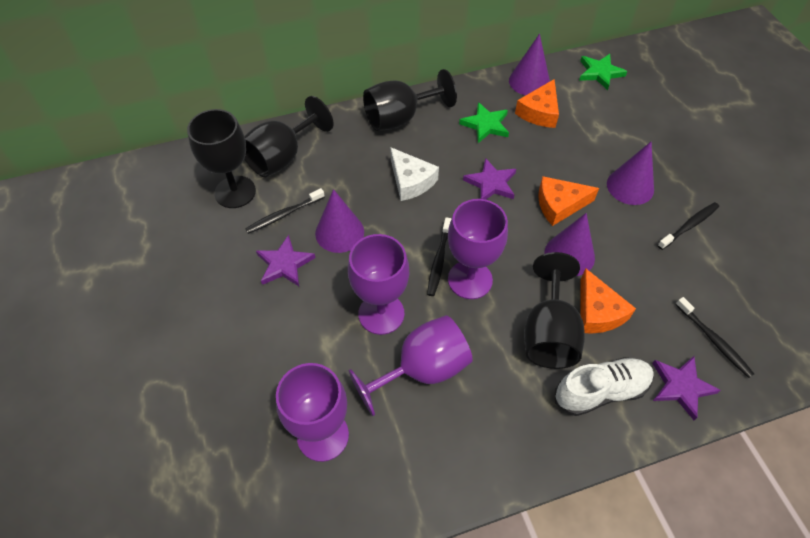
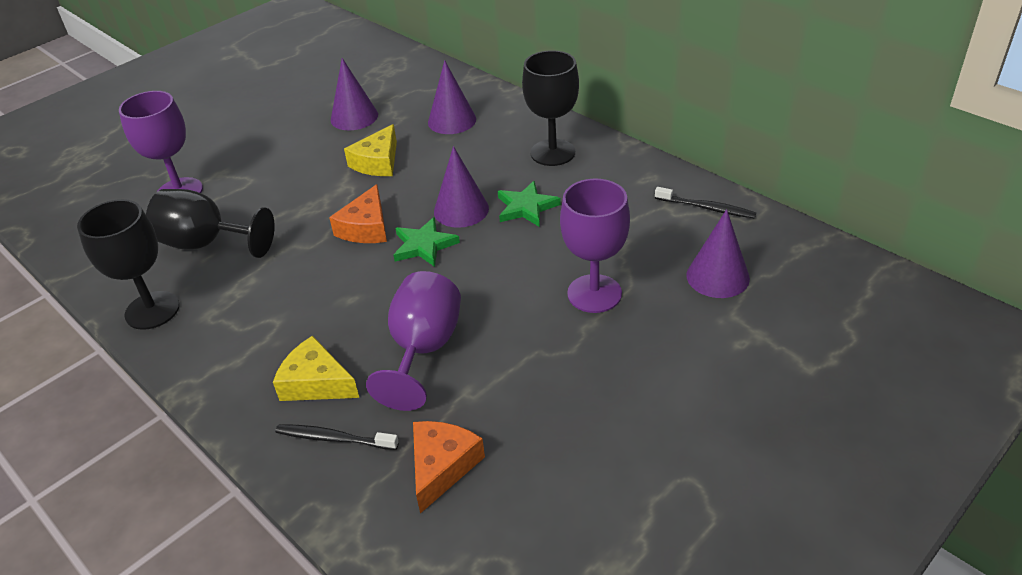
black goblet: [187,109,256,208] [244,96,334,177] [363,69,457,131] [524,252,585,369] = 4 -> [77,199,180,330] [146,189,275,258] [522,50,579,166] = 3
black toothbrush: [245,188,325,234] [427,217,451,296] [658,202,719,250] [675,297,754,378] = 4 -> [275,424,399,450] [655,187,756,218] = 2
orange cheese: [515,79,559,128] [538,176,599,226] [581,268,636,334] = 3 -> [329,184,387,243] [413,421,485,513] = 2
purple goblet: [276,363,349,462] [348,234,409,335] [348,315,473,416] [448,199,508,299] = 4 -> [119,91,203,193] [366,271,461,411] [560,179,630,313] = 3
purple star: [256,235,315,286] [463,158,516,199] [652,356,721,420] = 3 -> none = 0
white cheese: [390,147,439,201] = 1 -> none = 0
white shoe: [555,357,654,416] = 1 -> none = 0
yellow cheese: none = 0 -> [273,336,359,401] [344,124,397,176] = 2

